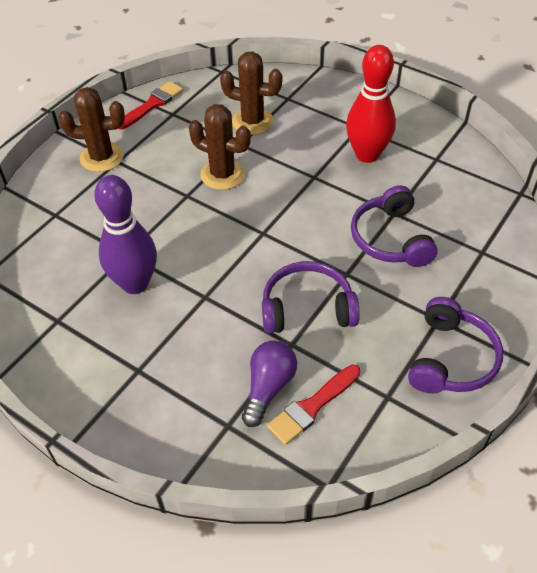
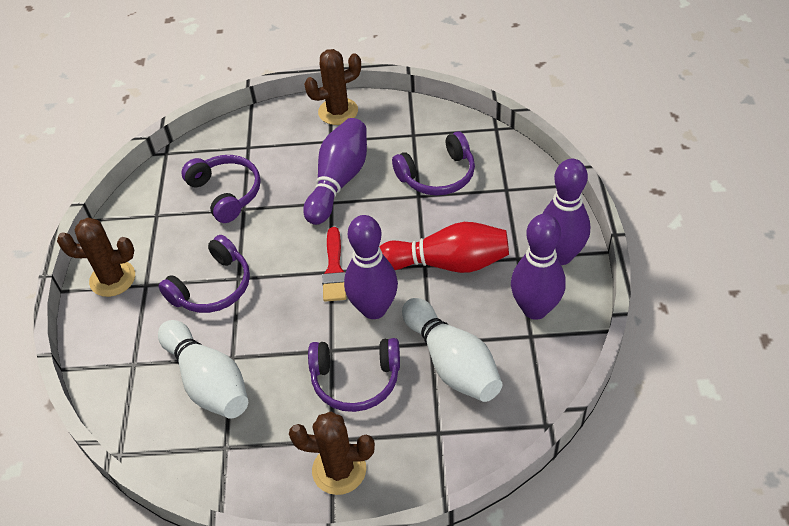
purple bowling pin: [94,175,157,294] = 1 -> [303,118,367,225] [344,215,398,319] [511,214,566,320] [542,159,590,265] = 4
purple headphones: [262,261,360,334] [351,185,438,267] [408,297,503,394] = 3 -> [159,235,250,313] [181,155,261,223] [308,338,400,412] [392,131,475,196] = 4
purple light bulb: [242,341,297,427] = 1 -> none = 0
red brush: [118,81,183,129] [267,365,360,445] = 2 -> [322,227,346,302] = 1
white bowling pin: none = 0 -> [158,320,248,419] [402,298,502,402] = 2

